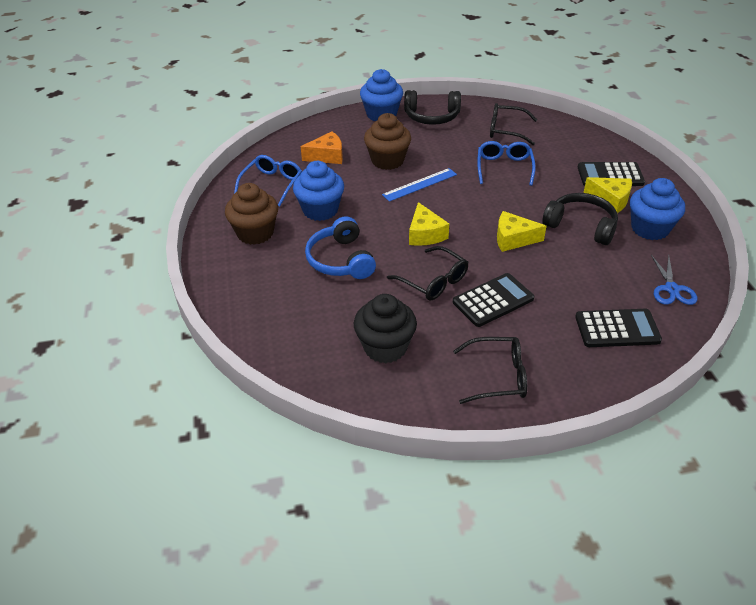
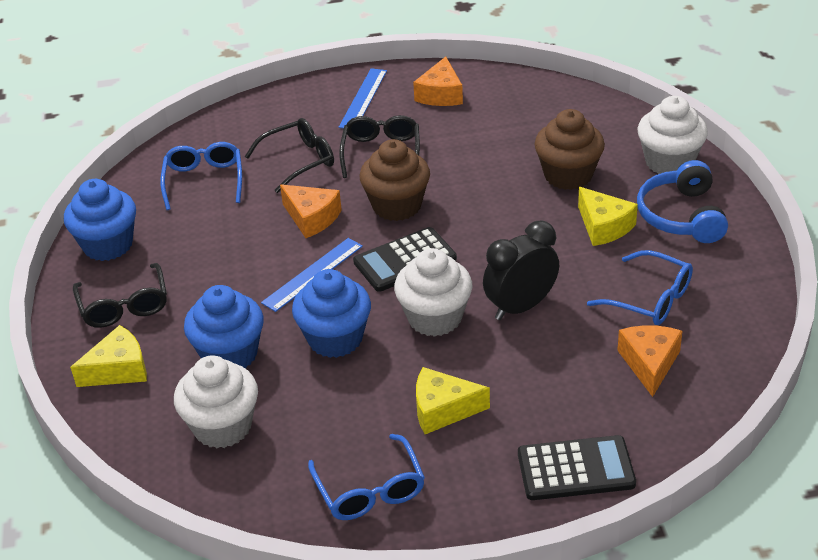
black calculator: [453,273,534,327] [575,309,662,347] [578,162,645,186] = 3 -> [353,227,457,292] [518,435,636,500] = 2
black clock: none = 0 -> [483,220,559,320] = 1
black cupcake: [354,294,417,363] = 1 -> none = 0
black headphones: [404,90,461,125] [542,193,618,245] = 2 -> none = 0
blue glasses: [234,155,302,207] [477,141,536,186] = 2 -> [160,142,242,210] [308,434,425,520] [587,250,693,325] = 3
blue ruler: [382,168,457,202] = 1 -> [261,238,363,312] [339,68,387,129] = 2
blue scissors: [651,255,697,305] = 1 -> none = 0
orange cheese: [301,132,343,164] = 1 -> [280,184,342,238] [413,57,463,106] [617,325,682,397] = 3
white cupcake: none = 0 -> [174,356,258,448] [394,248,473,337] [638,96,708,174] = 3

